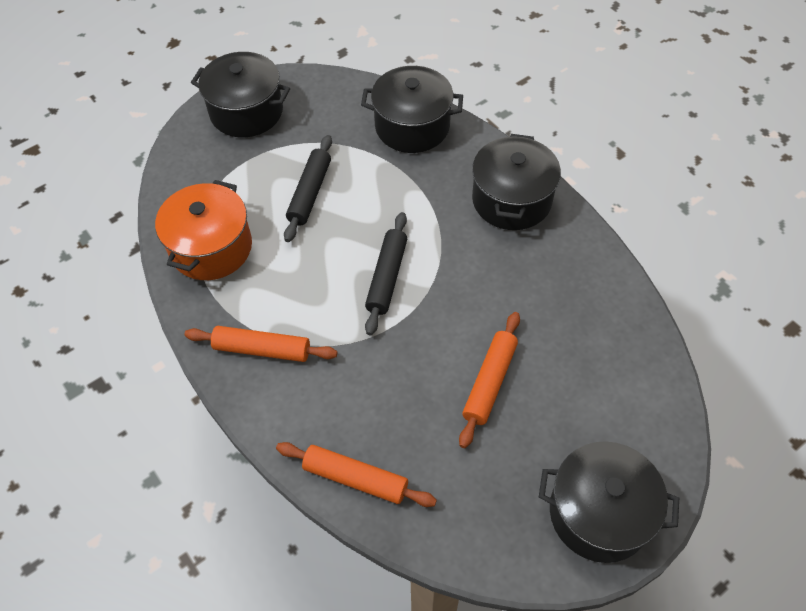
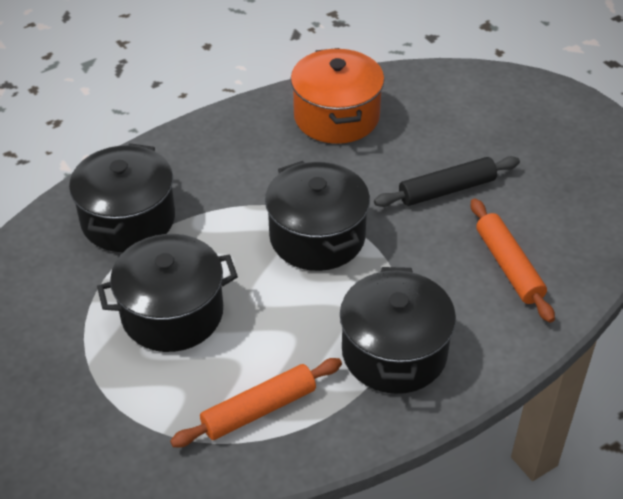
black rolling pin: [284,135,332,242] [365,212,407,335] = 2 -> [374,156,520,207] = 1
orange rolling pin: [184,326,337,362] [276,442,437,507] [459,312,520,448] = 3 -> [170,358,342,447] [471,198,555,323] = 2

